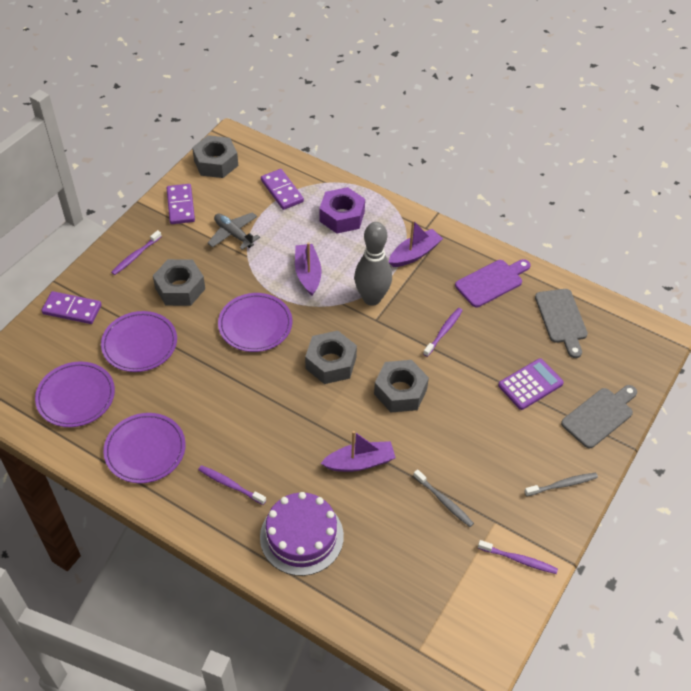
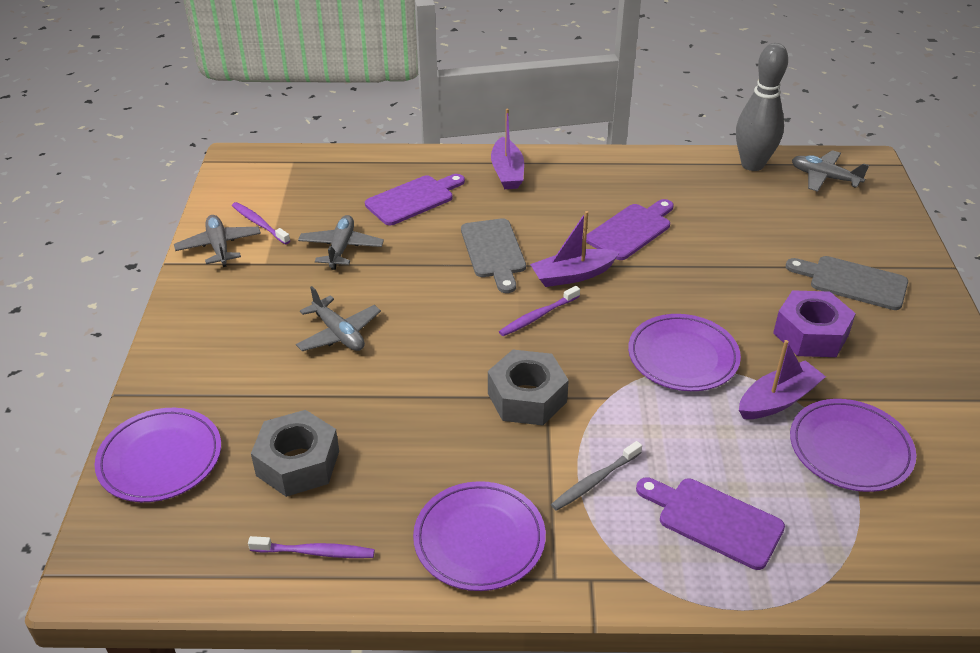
grey nut: [153,259,205,306] [192,135,238,178] [305,331,357,384] [374,360,429,412] = 4 -> [251,410,339,497] [488,350,569,425] = 2
grey plane: [208,212,260,250] = 1 -> [174,215,261,267] [296,286,381,351] [298,215,384,270] [792,150,869,192] = 4
grey toothbrush: [413,469,474,527] [524,473,598,496] = 2 -> [551,441,642,511] = 1
purple cake: [260,492,344,576] = 1 -> none = 0
purple calculator: [498,358,564,410] = 1 -> none = 0
purple cutting board: [455,259,531,307] = 1 -> [365,174,465,225] [586,199,674,260] [636,477,785,570] = 3
purple domino: [41,291,102,324] [167,184,195,224] [261,169,304,210] = 3 -> none = 0
purple toothbrush: [111,230,162,275] [198,465,266,505] [423,308,463,357] [478,540,558,574] = 4 -> [232,202,290,245] [248,536,375,558] [499,286,580,336] = 3

